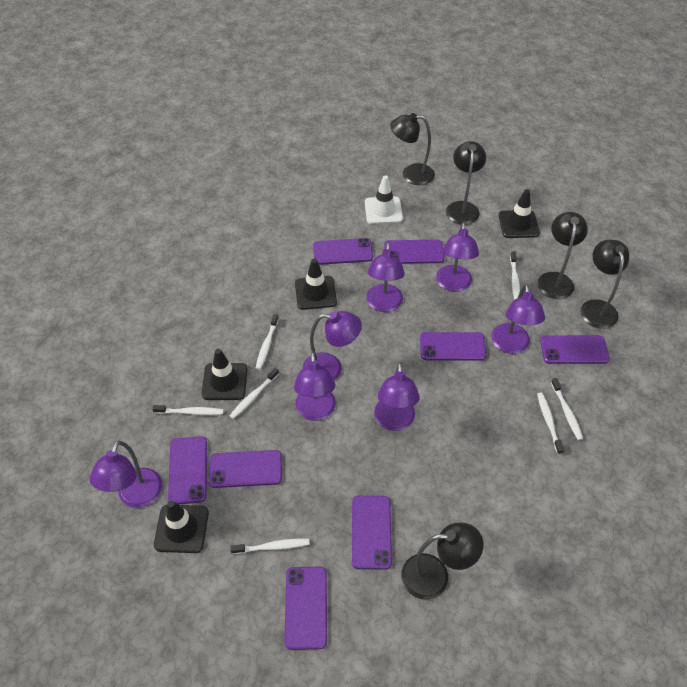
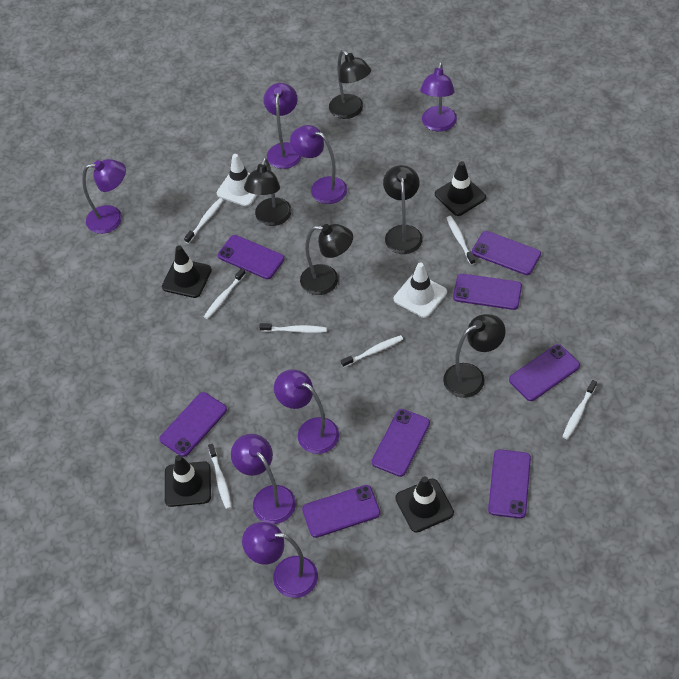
white traffic cone: [365,175,403,224] = 1 -> [217,154,257,206] [394,262,447,318] = 2

